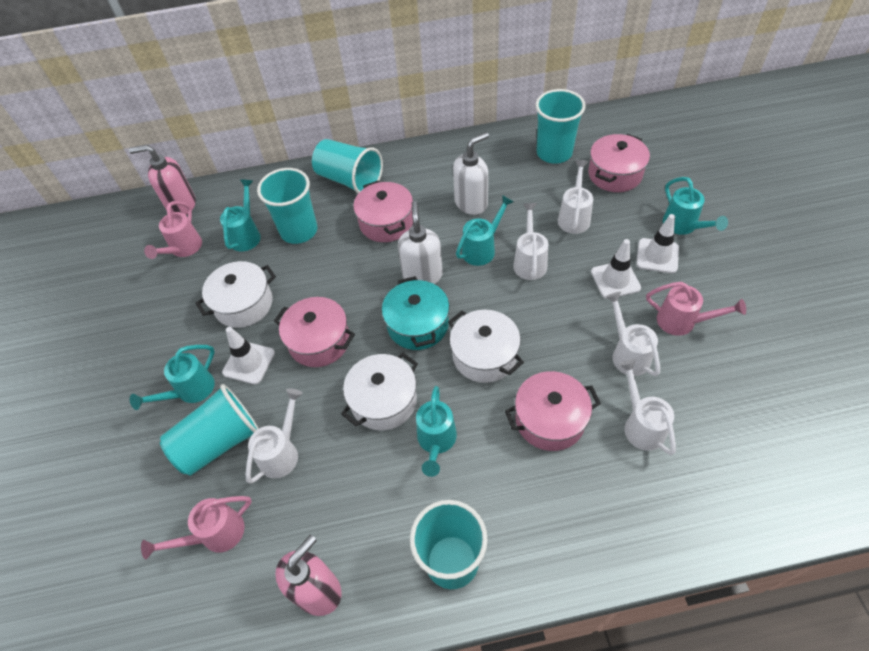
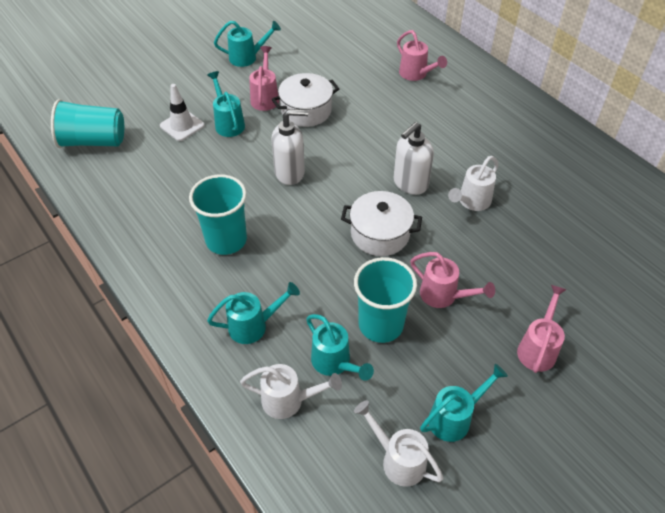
pink pot: [274,297,355,367] [353,181,413,242] [505,371,601,451] [588,134,650,192] = 4 -> none = 0
pink soap dispenser: [129,145,196,215] [275,535,342,616] = 2 -> none = 0
pink watering can: [141,496,252,559] [144,201,202,259] [646,282,746,336] = 3 -> [249,46,279,111] [397,30,447,81] [410,252,495,308] [517,285,567,373] = 4
turquoise cup: [160,384,259,476] [257,168,317,244] [312,139,383,193] [410,500,488,589] [535,89,586,163] = 5 -> [51,99,124,148] [189,175,247,255] [354,257,417,343] = 3
turquoise pot: [382,276,449,350] = 1 -> none = 0
white pot: [196,261,276,328] [341,353,418,430] [448,310,524,383] = 3 -> [272,73,339,127] [341,191,422,256] = 2
white traffic cone: [222,327,275,385] [591,239,641,299] [636,214,679,274] = 3 -> [160,84,205,141] = 1
white watering can: [246,388,303,484] [513,203,548,280] [558,160,593,234] [605,292,660,376] [619,359,676,455] = 5 -> [240,364,342,419] [354,400,443,487] [448,156,499,211] = 3

